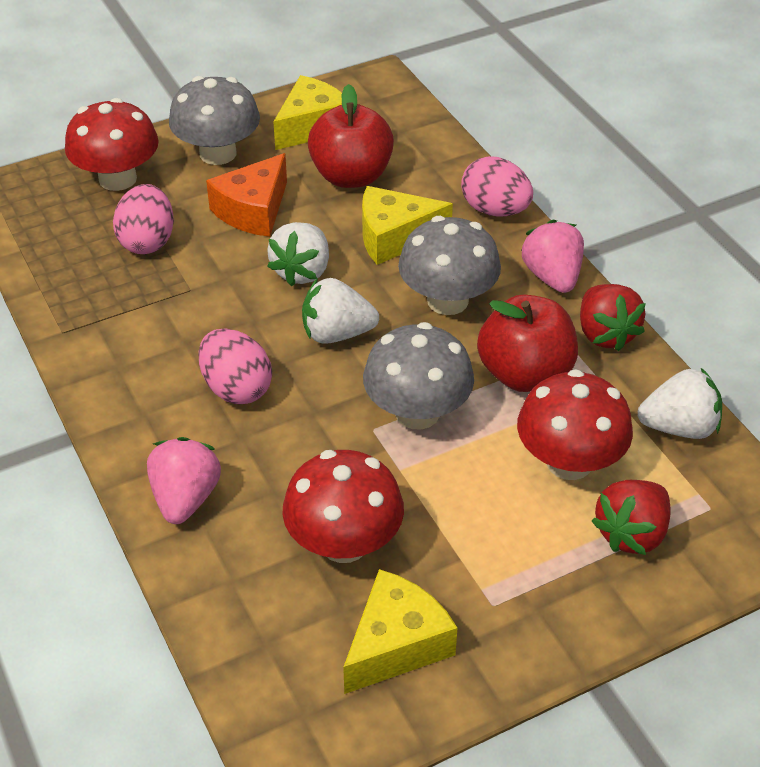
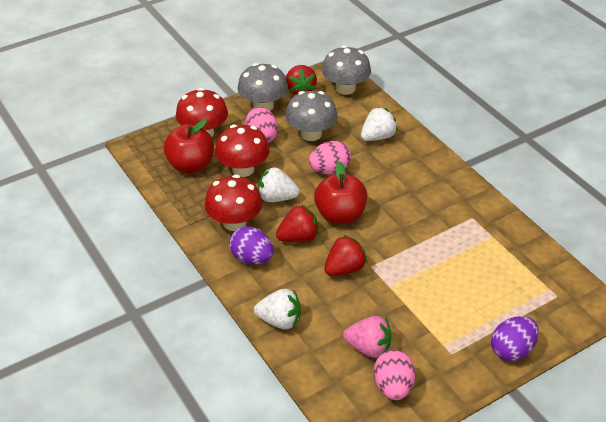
orange cheese: [206,153,287,237] = 1 -> none = 0
pink strawberry: [147,437,221,524] [521,220,584,293] = 2 -> [343,316,391,358] = 1
purple egg: none = 0 -> [229,226,274,265] [491,316,539,361] = 2
red strawberry: [580,284,646,351] [592,480,671,555] = 2 -> [276,204,319,242] [286,65,317,95] [324,235,367,276] = 3
yellow cheese: [273,75,342,150] [343,569,457,694] [362,186,453,265] = 3 -> none = 0

